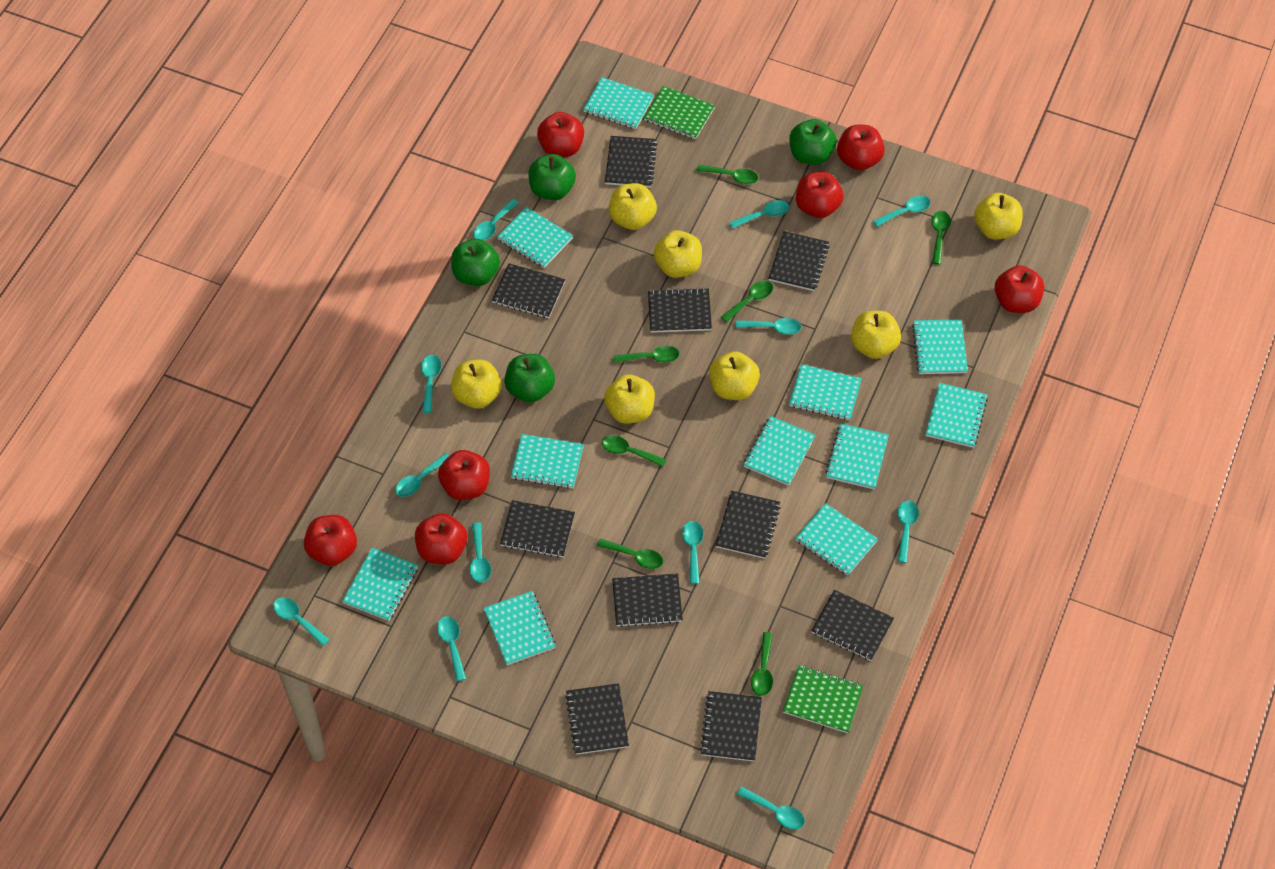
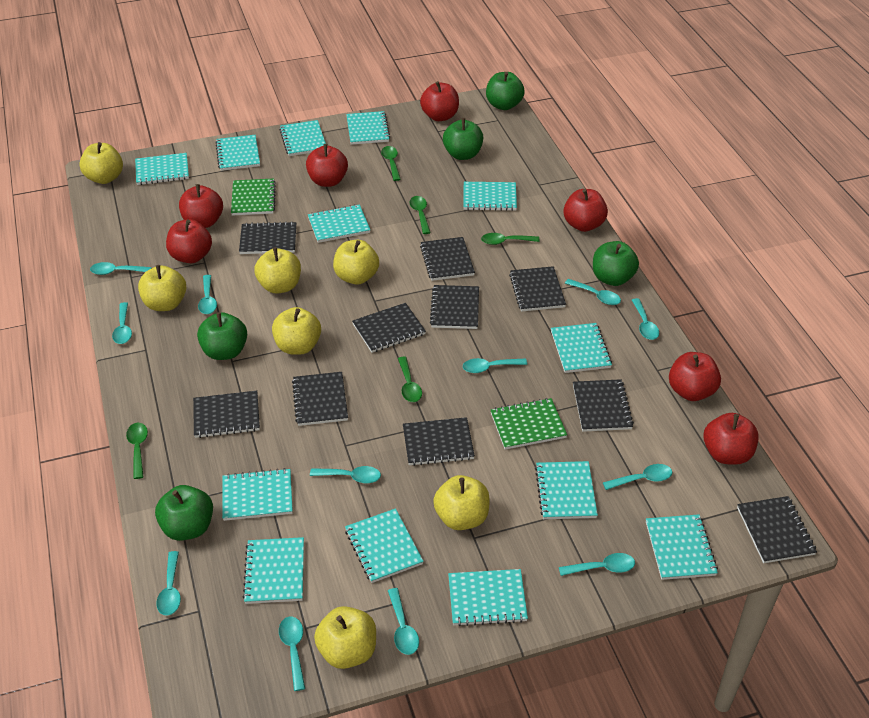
green apple: [451,239,500,286] [504,354,555,403] [528,154,576,200] [789,119,836,165] = 4 -> [155,485,213,541] [197,312,247,360] [443,118,483,160] [486,72,525,110] [593,241,639,286] = 5
green spoon: [597,538,663,569] [602,435,666,467] [614,346,679,363] [697,165,758,184] [721,281,773,323] [751,632,773,696] [932,211,951,264] = 7 -> [126,423,148,479] [381,146,401,181] [398,356,422,402] [410,196,431,234] [481,233,540,245] = 5
turquoise notebook: [342,548,418,621] [484,591,556,665] [497,207,573,268] [511,434,584,489] [583,77,654,129] [744,416,815,486] [789,364,862,420] [796,503,878,576] [825,423,889,489] [912,319,968,374] [926,383,988,448] = 11 -> [135,153,189,185] [215,135,260,171] [222,468,293,521] [243,537,304,604] [279,120,326,156] [308,204,370,243] [345,508,424,583] [346,111,390,145] [448,569,528,626] [463,182,517,211] [535,461,598,519] [551,323,612,373] [646,514,718,580] = 13

